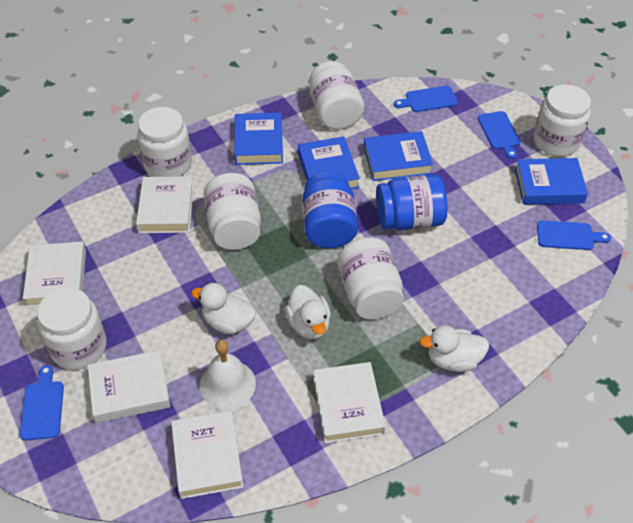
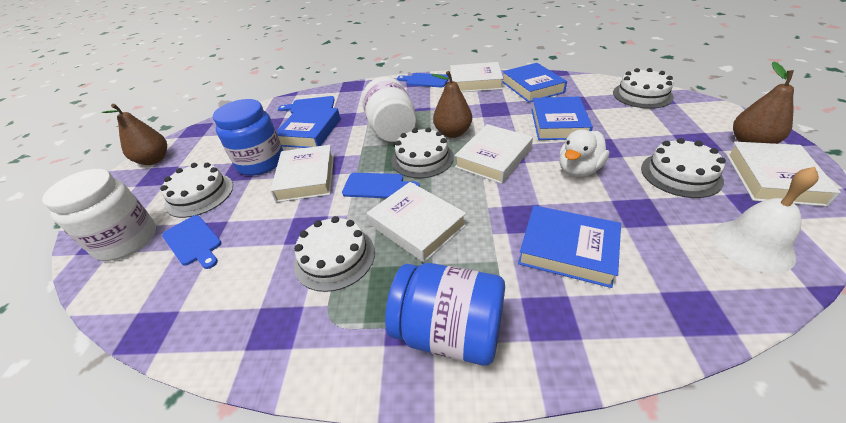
brown pear: none = 0 -> [101,104,167,165] [432,71,472,138] [733,62,794,144] = 3
white cake: none = 0 -> [160,163,233,218] [294,216,375,292] [391,127,454,178] [613,68,674,109] [641,138,726,198] = 5
white duck: [191,283,256,334] [285,285,331,339] [420,325,489,372] = 3 -> [559,129,610,177] = 1
white jar: [37,288,107,370] [137,107,192,177] [203,173,261,250] [309,61,364,129] [337,237,404,319] [534,85,591,156] = 6 -> [42,169,156,261] [362,77,416,142] = 2

